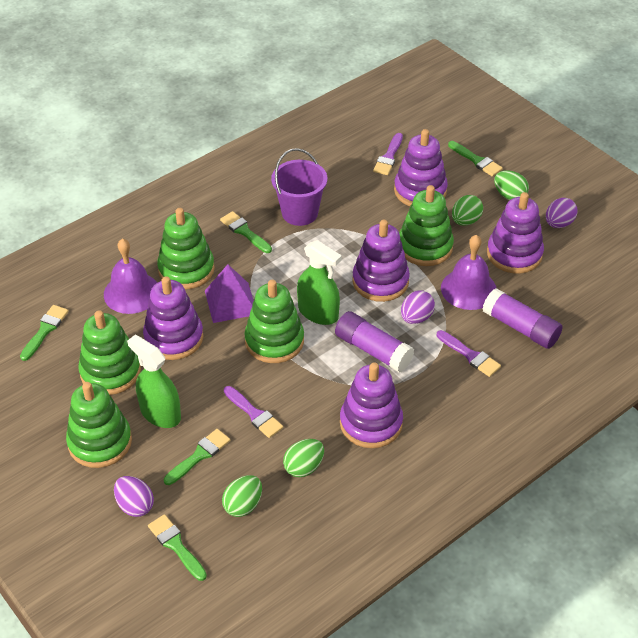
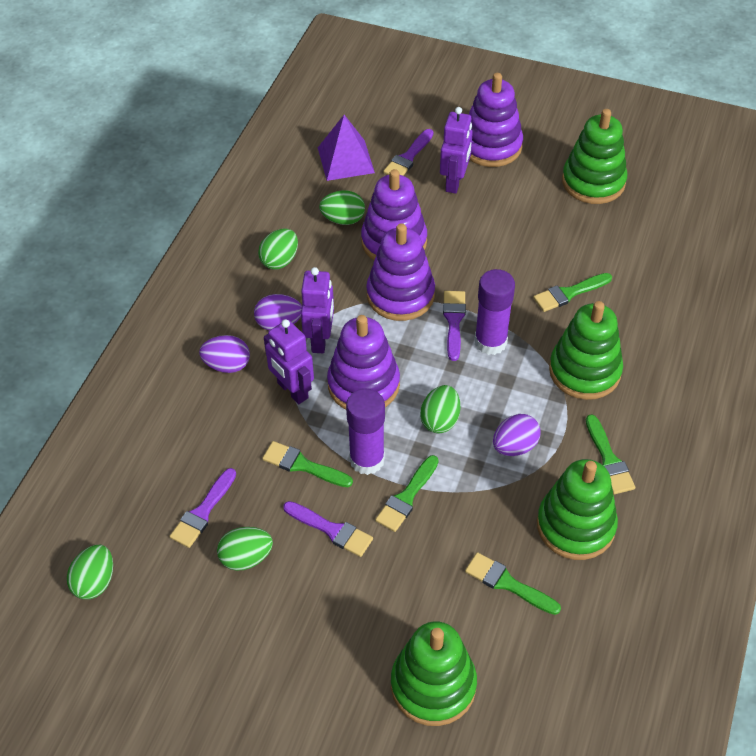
green egg: [222,475,262,517] [283,439,324,477] [452,195,483,226] [494,170,529,200] = 4 -> [67,545,113,599] [217,527,273,571] [258,229,298,270] [319,190,365,225] [420,385,460,434] = 5
green spray bottle: [127,335,181,428] [297,240,342,325] = 2 -> none = 0
green stacking toy: [66,382,132,468] [78,310,141,395] [157,208,215,290] [244,280,304,363] [399,185,454,266] = 5 -> [391,621,477,726] [537,459,618,560] [549,301,623,400] [562,109,627,204] = 4
purple bell: [104,238,157,314] [441,235,496,310] = 2 -> none = 0
purple brush: [224,386,283,438] [373,133,403,175] [437,330,501,377] = 3 -> [169,468,236,548] [283,501,373,557] [383,129,434,175] [443,291,466,361] = 4
purple bucket: [271,148,327,226] = 1 -> none = 0
purple robot: none = 0 -> [264,319,314,404] [301,267,334,353] [440,107,473,194] = 3
purple stacking toy: [143,276,204,360] [340,363,403,448] [352,220,410,302] [394,129,448,206] [487,192,544,274] = 5 -> [327,315,400,409] [361,169,427,260] [366,223,435,321] [469,73,523,167] = 4

